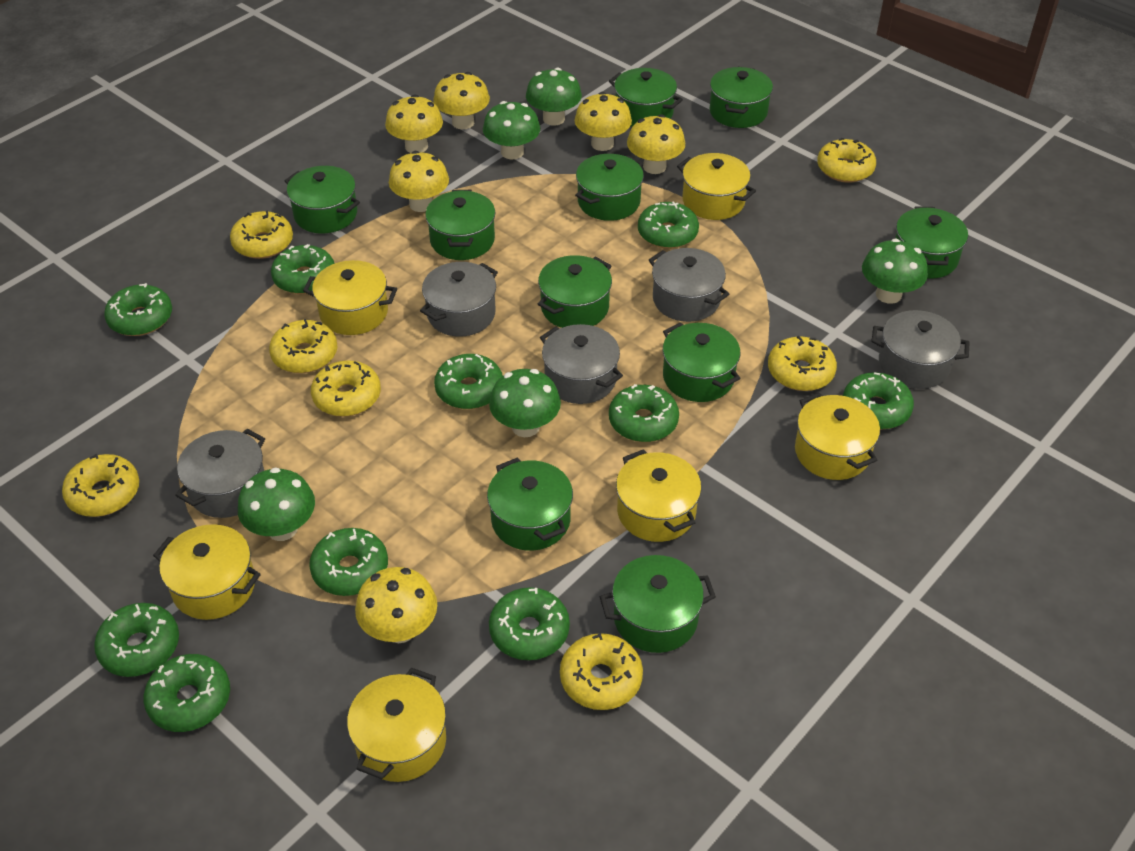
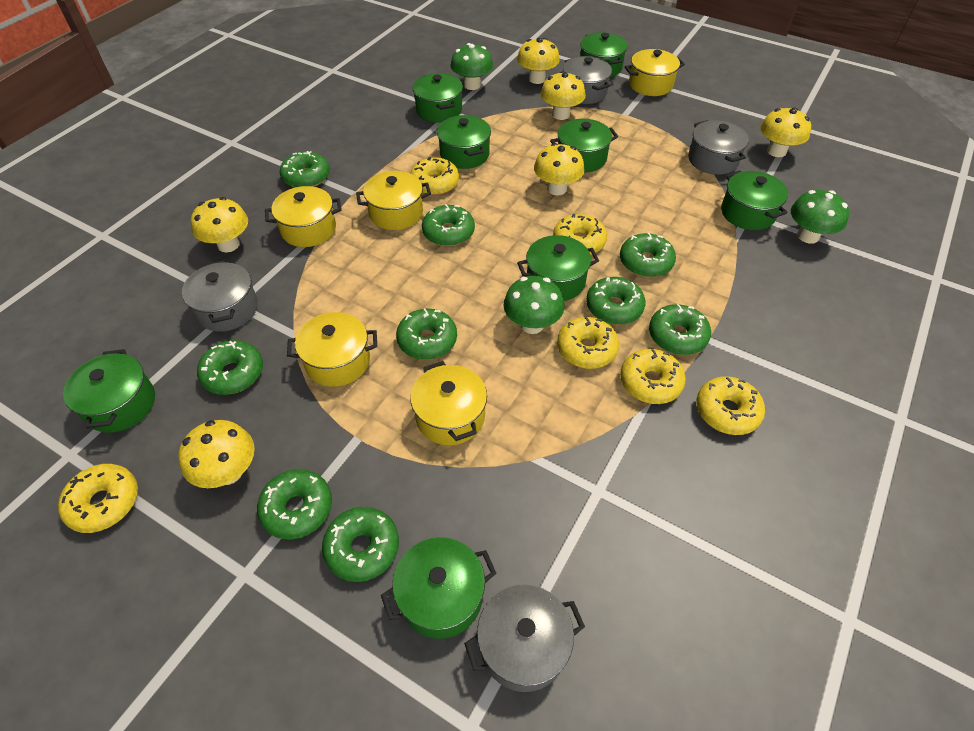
green donut: [94,603,179,677] [104,283,172,336] [144,654,230,732] [271,244,334,294] [309,528,388,596] [434,354,503,409] [489,587,570,660] [609,384,679,442] [638,202,699,249] [843,372,914,429] = 10 -> [197,340,263,395] [257,469,332,540] [280,151,330,188] [322,507,399,582] [396,309,457,360] [422,204,475,246] [586,277,645,325] [620,233,676,277] [649,304,711,355] = 9
green mushroom: [238,467,315,541] [483,101,540,159] [489,369,561,437] [526,68,582,125] [862,239,928,304] = 5 -> [451,43,493,90] [504,276,564,334] [791,190,849,244] = 3
green pot: [285,166,360,234] [425,190,496,260] [487,457,573,550] [538,255,612,328] [575,154,644,221] [600,555,716,653] [609,68,683,127] [663,322,740,402] [710,67,773,128] [895,206,968,279] = 10 -> [63,349,155,433] [381,537,496,639] [413,73,463,123] [437,115,491,169] [517,235,599,301] [550,119,618,173] [580,33,627,77] [721,170,788,230] = 8
grey pot: [175,429,265,518] [420,262,498,337] [540,324,623,404] [649,248,729,322] [871,310,970,389] = 5 -> [182,260,258,332] [464,584,585,692] [563,56,612,104] [688,120,749,175] = 4
yellow donut: [62,454,139,517] [230,211,293,259] [269,319,338,373] [311,360,381,417] [560,633,643,710] [768,336,837,391] [817,138,876,183] = 7 -> [58,464,138,533] [411,157,459,195] [553,214,607,255] [557,317,619,369] [620,349,686,404] [697,376,765,435] = 6
yellow pot: [153,524,261,620] [303,260,397,335] [347,668,446,782] [616,449,701,542] [677,153,756,220] [795,393,880,480] = 6 -> [265,186,342,247] [287,312,377,387] [356,171,431,230] [410,361,487,445] [625,49,685,96] = 5

